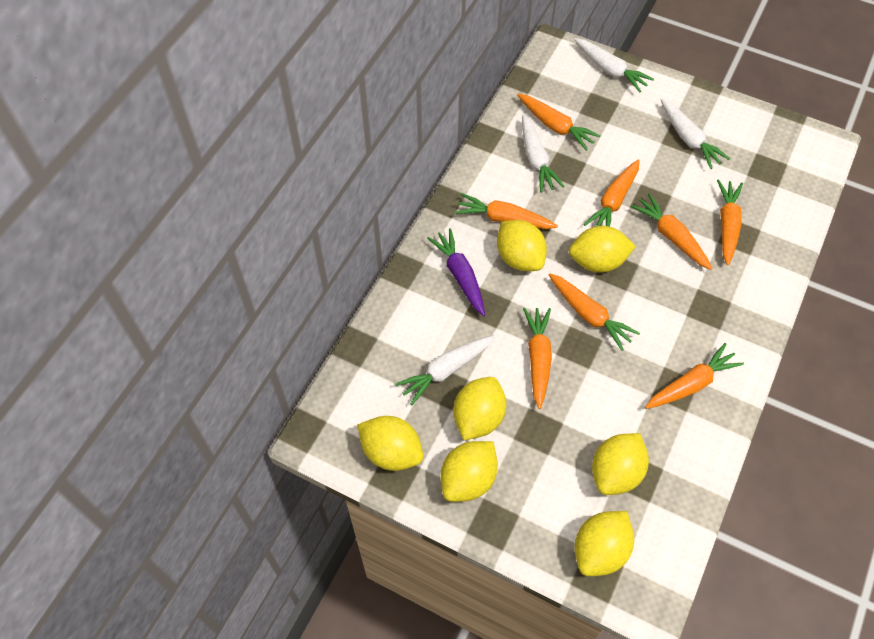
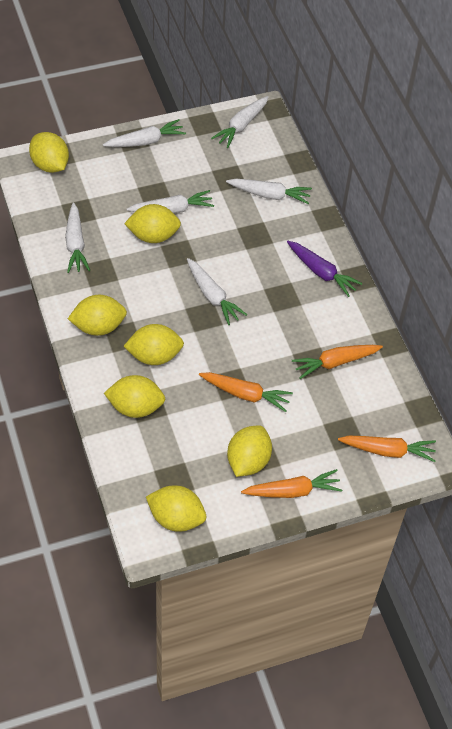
orange carrot: [455,193,558,229] [517,94,601,151] [523,308,552,409] [549,273,640,351] [584,159,640,227] [631,193,713,270] [645,343,744,409] [717,180,743,266] = 8 -> [199,372,293,412] [241,469,342,498] [292,345,383,379] [338,435,436,462] = 4
white carrot: [395,335,495,405] [522,114,565,193] [574,38,654,92] [660,98,730,169] = 4 -> [65,202,90,273] [103,119,186,147] [126,190,214,213] [187,258,247,325] [211,96,268,148] [226,179,312,204] = 6

